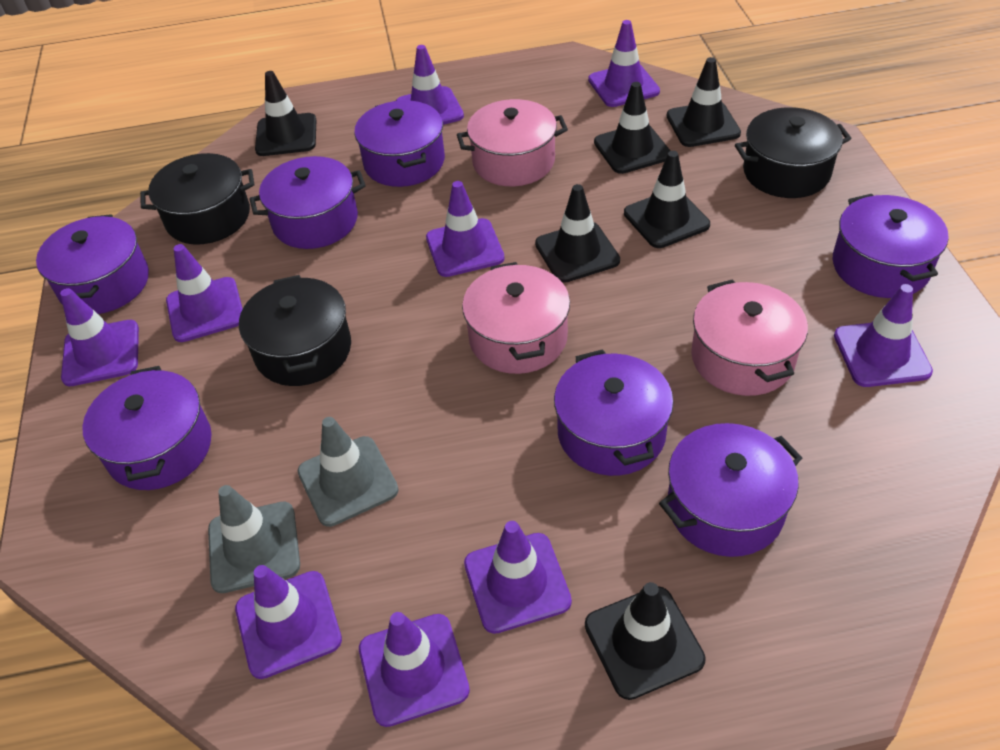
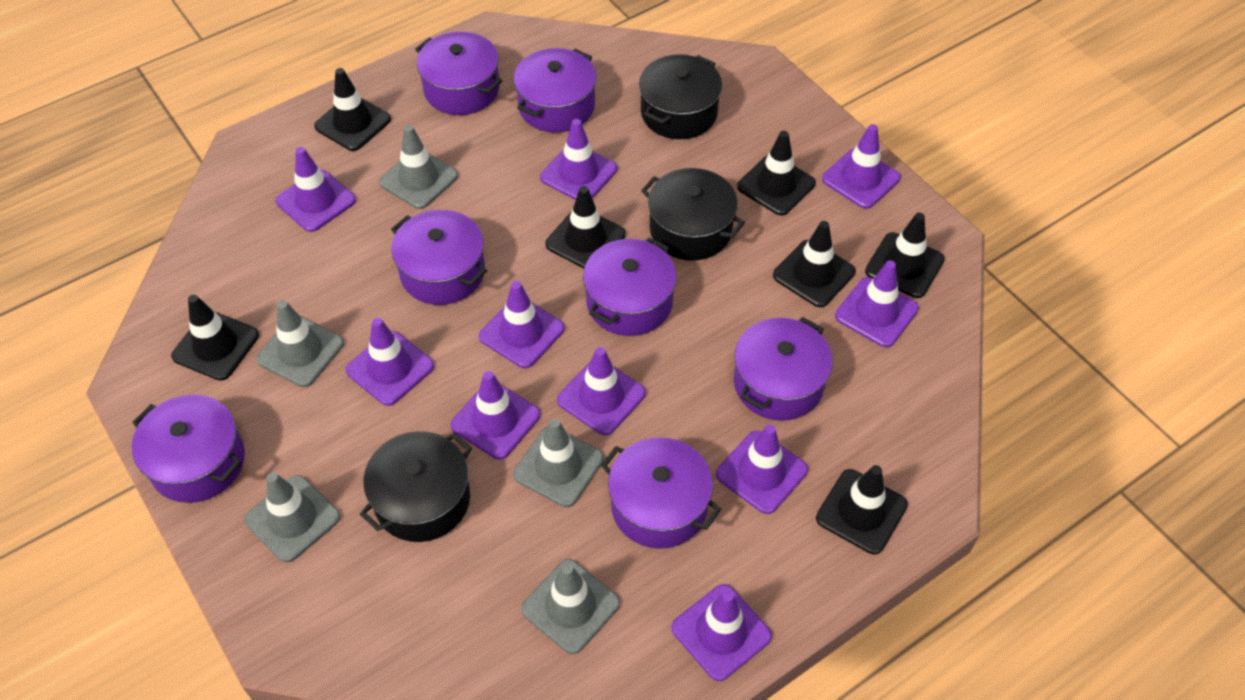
black traffic cone: [255,71,316,156] [535,184,620,283] [585,582,706,700] [594,82,671,174] [624,151,710,248] [666,57,741,147] = 6 -> [171,295,259,381] [314,68,391,151] [545,186,626,269] [737,131,816,215] [773,221,856,307] [816,465,908,554] [865,212,945,298] = 7
grey traffic cone: [208,485,300,593] [297,417,399,527] = 2 -> [244,472,340,563] [256,300,344,387] [379,125,458,209] [513,419,604,507] [521,559,620,654] = 5
pink pot: [457,99,568,186] [462,262,570,374] [691,279,808,396] = 3 -> none = 0
purple traffic cone: [60,288,139,386] [166,244,243,342] [235,565,342,679] [359,612,470,727] [396,45,464,125] [426,181,505,277] [464,521,572,634] [588,20,660,107] [834,284,933,387] = 9 -> [276,147,356,232] [346,318,434,406] [450,371,540,460] [479,281,565,368] [540,119,617,200] [557,347,646,435] [671,584,772,681] [716,425,808,514] [822,124,901,209] [835,260,919,347] = 10

